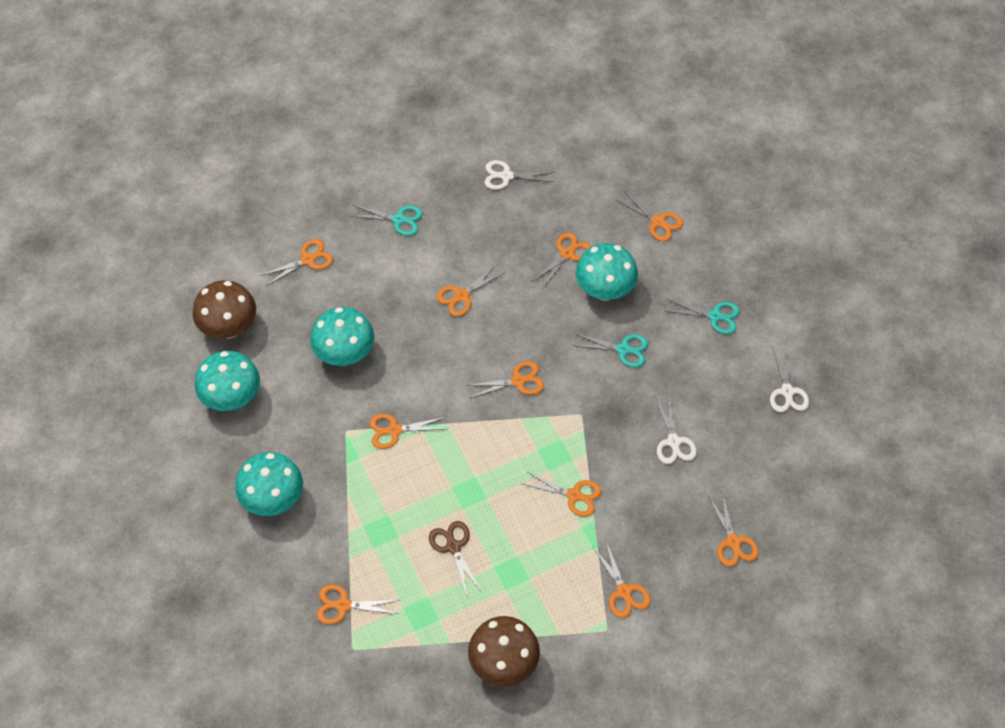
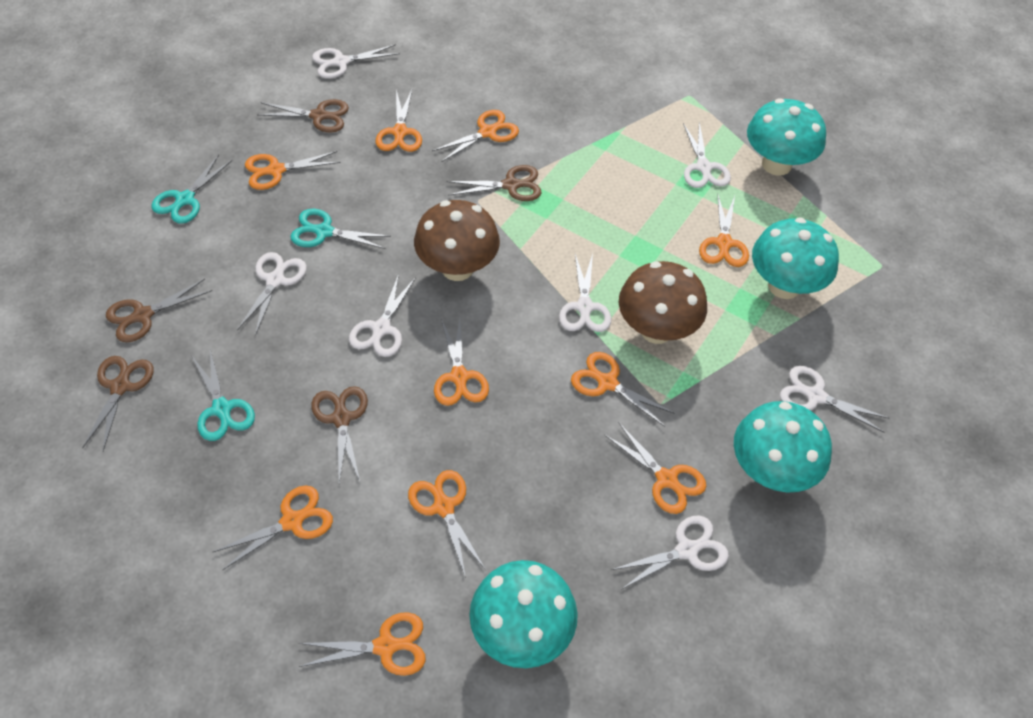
brown scissors: [429,521,481,595] = 1 -> [82,356,154,451] [106,279,212,342] [257,99,349,133] [311,386,368,483] [447,165,542,201] = 5
white scissors: [485,160,555,190] [656,395,697,464] [770,347,809,412] = 3 -> [237,252,307,336] [312,44,400,79] [349,274,416,357] [559,253,611,332] [611,516,729,590] [683,122,731,188] [780,366,890,433] = 7

